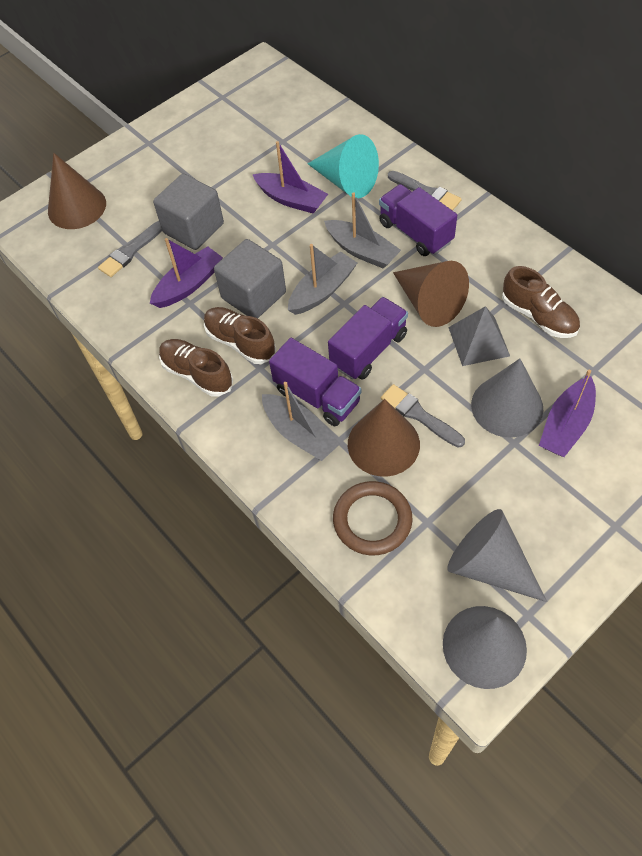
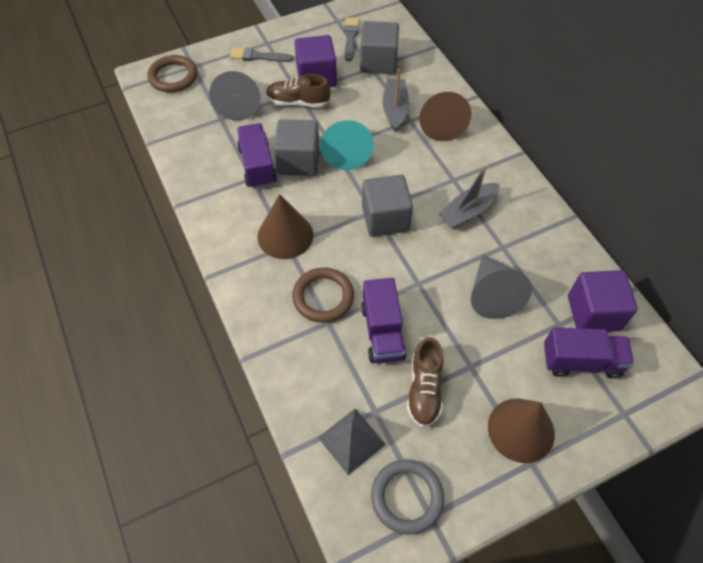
brown ring: [333,481,412,555] = 1 -> [148,55,198,92] [292,268,354,323] = 2
brown shoe: [159,339,233,397] [204,307,276,364] [502,266,580,338] = 3 -> [266,74,330,108] [407,337,444,428] = 2
grey boat: [262,382,340,461] [288,244,357,315] [324,192,401,268] = 3 -> [383,69,410,132] [438,165,500,229] = 2
grey brush: [98,221,162,277] [381,384,465,448] [388,171,462,211] = 3 -> [230,48,294,62] [344,18,359,61] = 2
grey cone: [443,606,527,689] [447,509,547,602] [471,359,543,437] = 3 -> [209,71,261,121] [471,254,532,319] = 2
grey cube: [153,174,224,250] [214,239,286,319] = 2 -> [274,119,319,176] [360,21,399,74] [362,175,413,237] = 3
grey ring: none = 0 -> [371,459,444,535] = 1
purple boat: [150,238,223,308] [253,141,328,214] [539,370,596,457] = 3 -> none = 0
purple cube: none = 0 -> [294,35,337,87] [568,270,638,332] = 2

